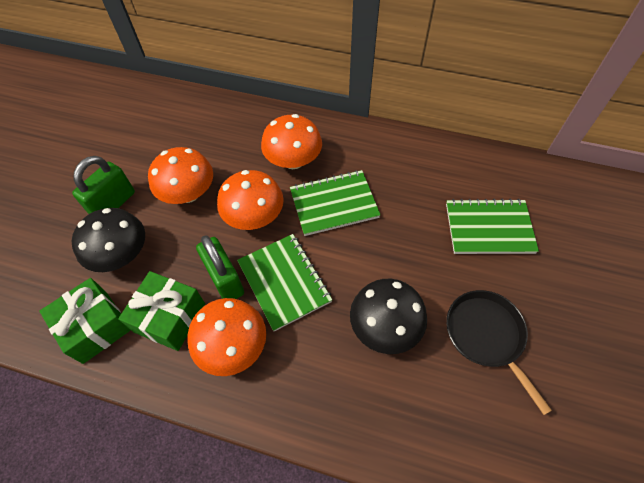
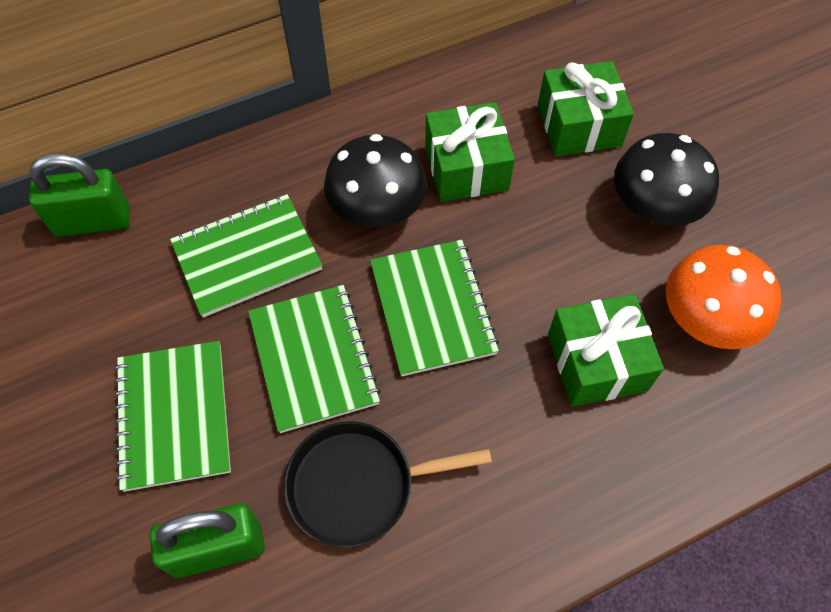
green gift: [39,278,131,364] [118,271,205,351] = 2 -> [425,102,515,202] [538,61,634,156] [548,294,664,407] = 3
green notebook: [237,234,332,332] [290,170,380,236] [446,198,539,254] = 3 -> [115,341,231,492] [170,194,322,318] [248,285,381,433] [370,240,499,377] = 4
orange mushroom: [148,147,213,204] [187,298,266,376] [217,170,284,230] [261,114,322,169] = 4 -> [666,245,781,349] = 1

